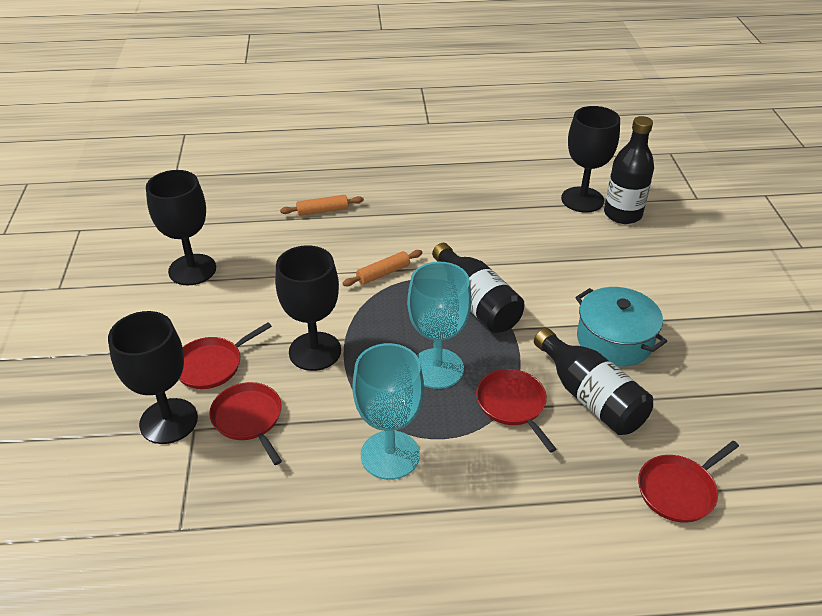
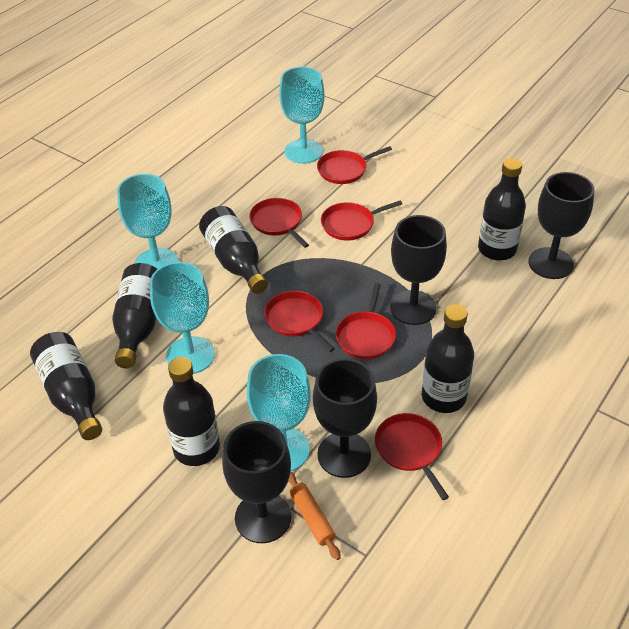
black bottle: [432,243,525,333] [534,328,653,435] [604,116,654,224] = 3 -> [30,332,102,440] [112,263,157,368] [163,357,220,466] [199,206,268,294] [422,304,474,413] [478,158,526,260] = 6
orange rolling pin: [280,195,364,216] [342,250,422,286] = 2 -> [288,471,341,560] = 1
red pan: [179,322,272,389] [209,382,282,465] [476,369,556,453] [638,441,739,523] = 4 -> [249,198,309,248] [264,291,335,352] [317,146,392,184] [321,200,402,241] [336,283,396,359] [375,413,449,500] = 6
turquoise goblet: [352,343,424,480] [407,262,472,389] = 2 -> [117,174,179,269] [150,262,215,374] [247,354,311,471] [279,67,324,164] = 4
turquoise pot: [575,287,667,367] = 1 -> none = 0

